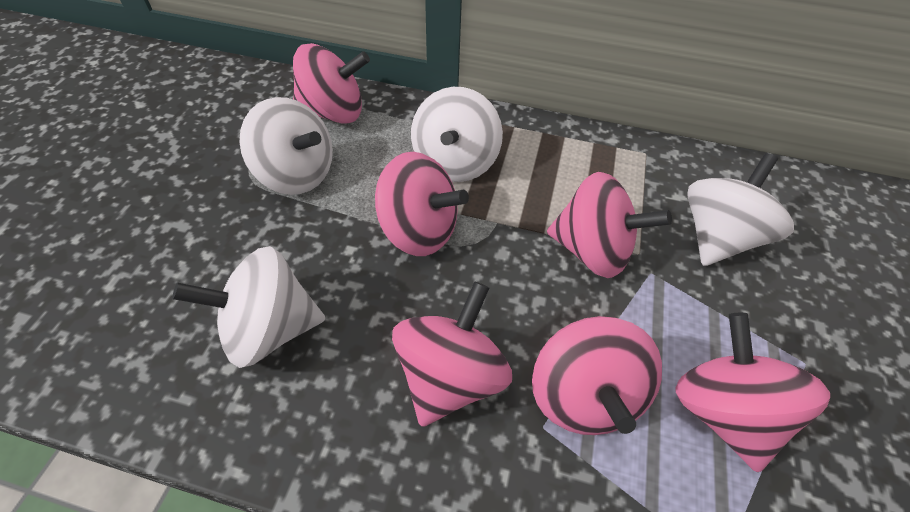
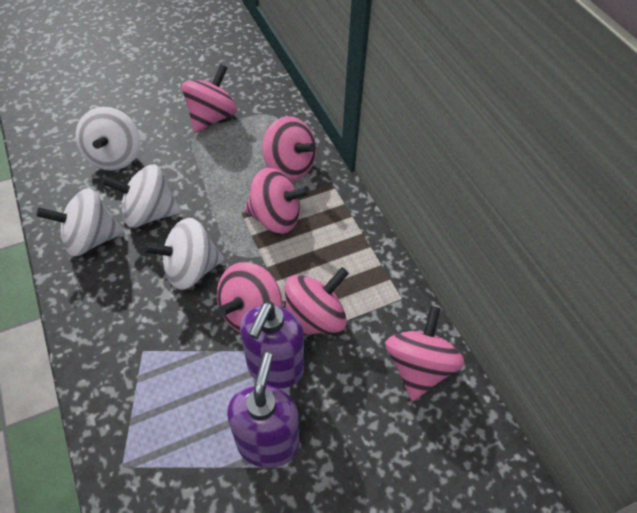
purple soap dispenser: none = 0 -> [227,353,299,468] [240,301,304,389] = 2

